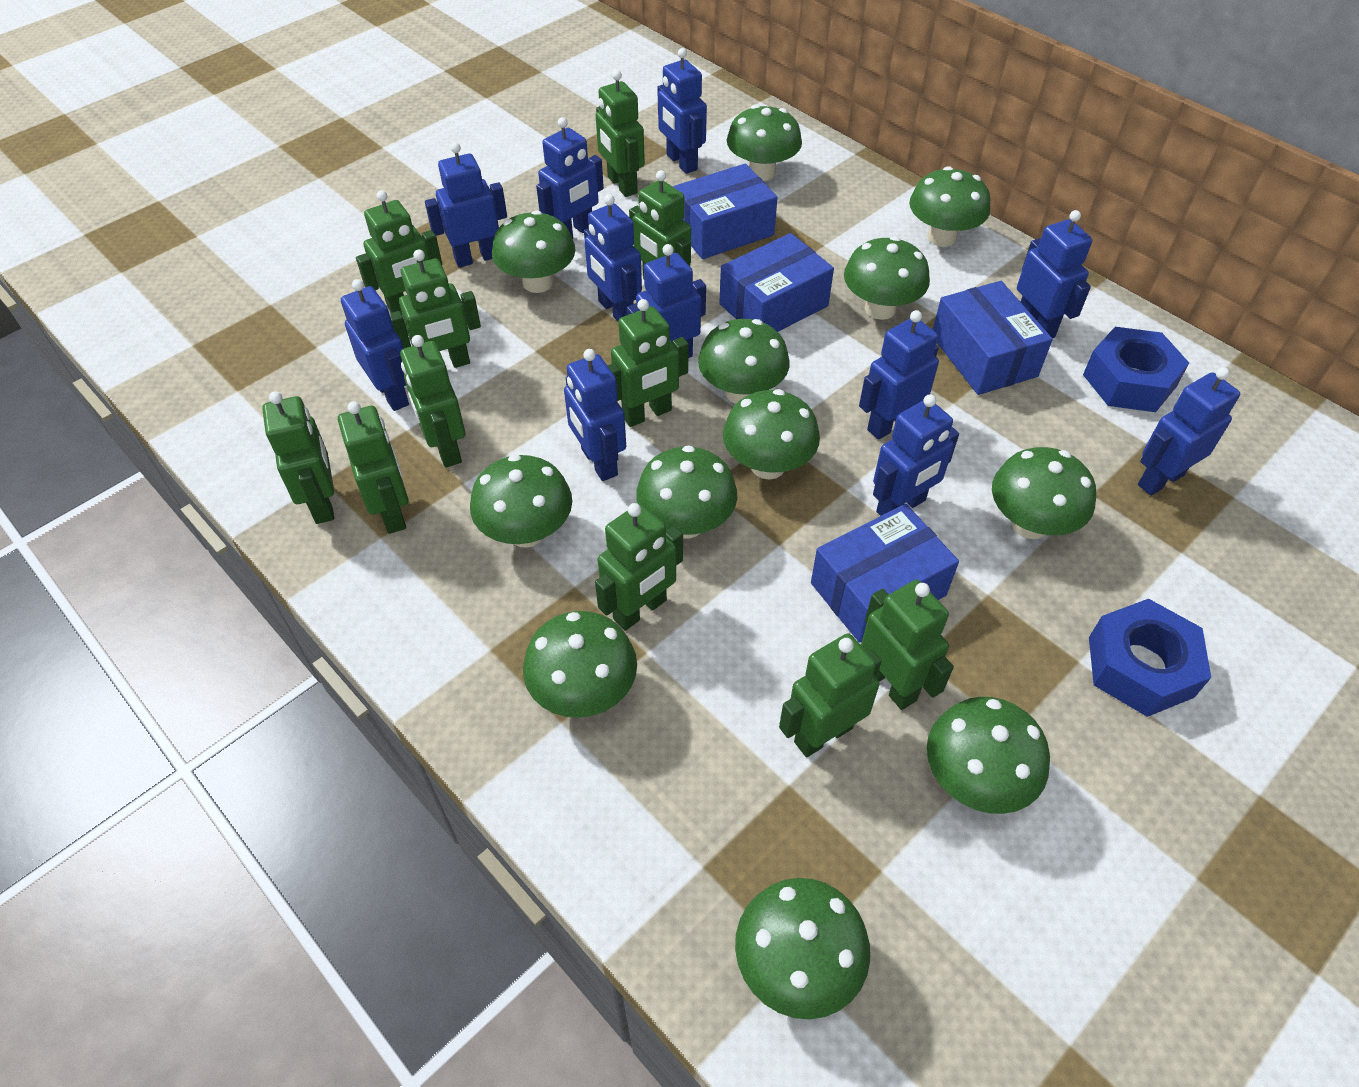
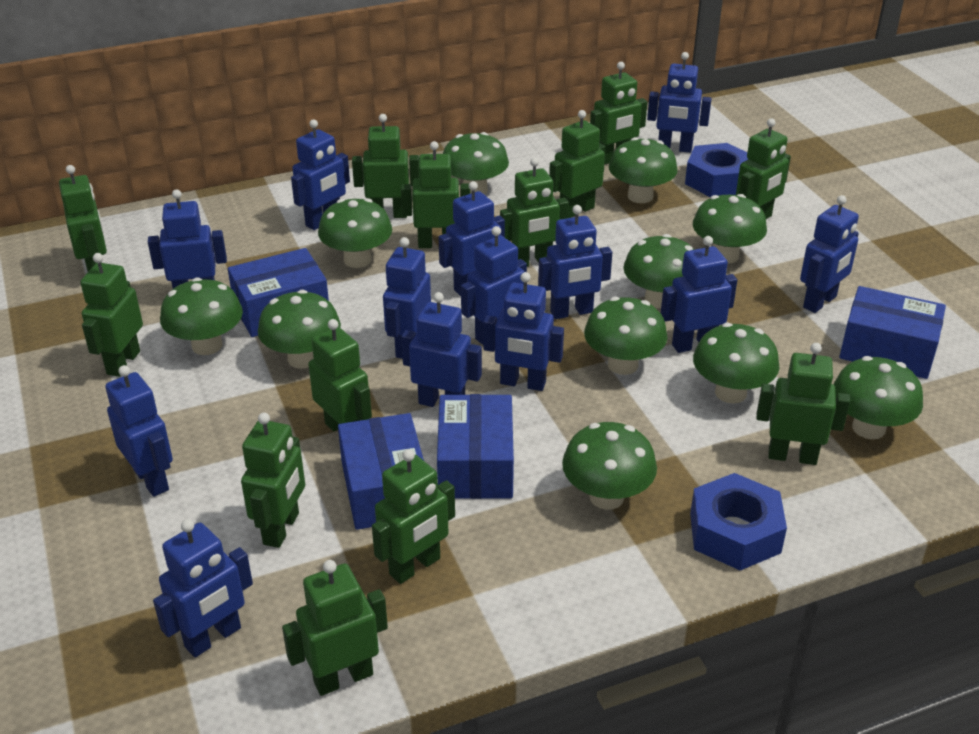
blue robot: [341,279,409,411] [425,142,507,268] [536,117,604,239] [564,349,626,481] [584,194,642,321] [627,244,706,358] [657,48,707,174] [859,310,939,440] [873,394,959,516] [1017,210,1092,338] [1138,367,1240,496] = 11 -> [105,365,173,497] [148,189,227,288] [153,519,253,658] [291,119,350,230] [383,237,431,359] [401,292,482,407] [439,181,505,296] [461,226,527,345] [483,272,564,391] [538,205,612,319] [647,52,712,153] [661,236,737,353] [800,195,859,313] = 13
green mushroom: [470,454,572,548] [492,210,575,293] [523,611,637,718] [636,445,737,538] [698,319,790,404] [723,389,820,479] [727,105,802,181] [735,878,870,1019] [844,236,930,320] [909,166,990,247] [927,697,1050,814] [992,447,1096,539] = 12 -> [160,277,243,355] [258,290,341,369] [318,198,392,268] [443,132,509,195] [562,422,657,510] [584,297,668,375] [609,137,678,203] [623,234,694,308] [693,194,767,263] [693,323,779,403] [833,356,923,439] = 11
green robot: [262,391,334,524] [338,401,409,534] [356,190,442,313] [391,249,481,368] [400,335,466,468] [595,70,645,197] [595,503,683,631] [607,299,689,427] [629,170,691,279] [779,633,882,757] [861,580,954,710] = 11 -> [59,165,107,272] [80,253,143,377] [241,413,305,548] [282,560,388,696] [308,319,372,431] [352,114,419,218] [372,449,455,584] [401,141,470,248] [500,158,569,267] [549,110,606,218] [590,62,647,165] [736,118,791,219] [756,343,850,465] = 13

